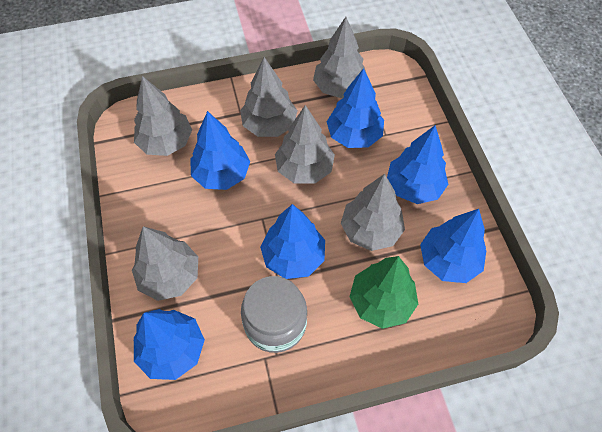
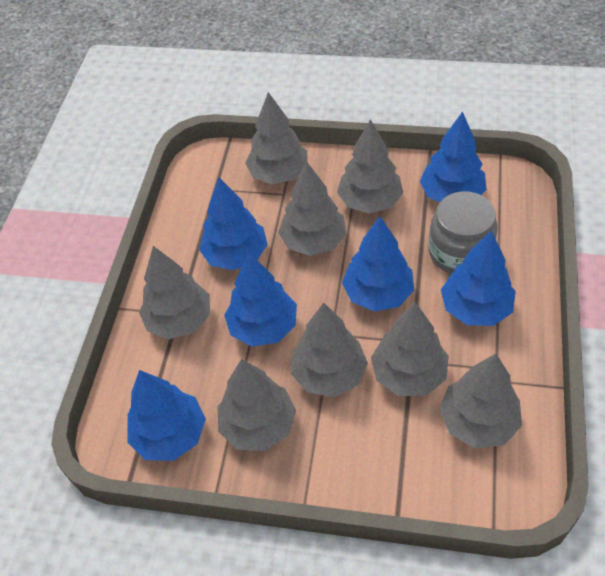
green tree: [350,256,418,329] = 1 -> none = 0
grey tree: [132,226,198,301] [134,76,192,156] [240,57,298,137] [275,105,335,184] [313,17,367,98] [341,174,405,251] = 6 -> [139,246,210,339] [218,359,296,451] [245,92,308,184] [278,162,347,256] [291,302,368,397] [337,119,403,214] [371,302,449,396] [439,353,522,449] = 8

